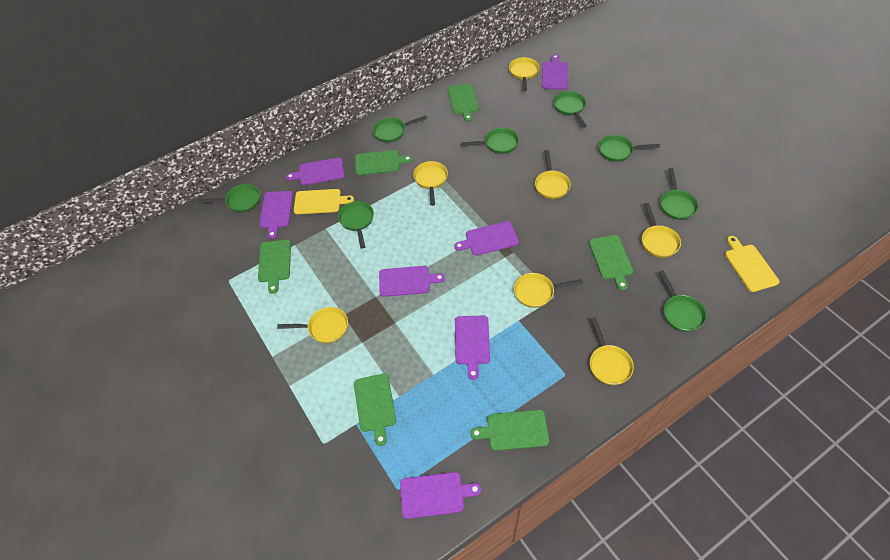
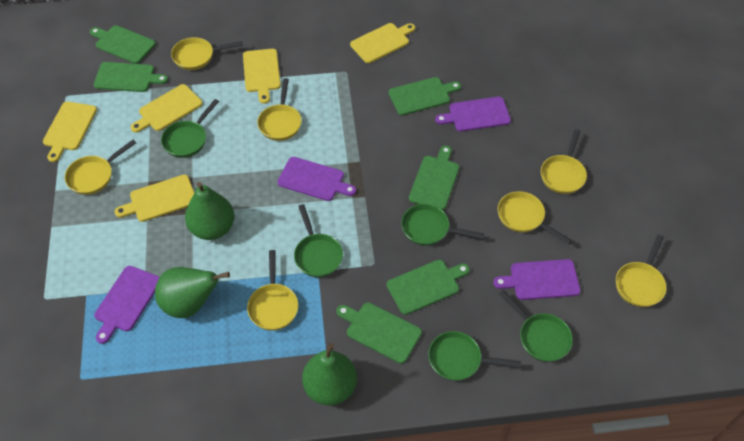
green pan: [198,184,260,212] [338,201,374,249] [373,116,427,142] [461,128,519,154] [553,91,587,128] [599,135,660,162] [659,270,707,332] [660,168,698,220] = 8 -> [161,99,219,158] [294,204,343,278] [401,204,484,246] [428,331,521,381] [499,290,573,362] = 5
green pear: none = 0 -> [155,267,230,318] [185,182,235,240] [302,343,357,405] = 3
purple cutting board: [259,191,293,239] [286,158,345,185] [379,266,445,297] [400,472,481,519] [454,221,519,255] [455,315,490,380] [542,54,568,90] = 7 -> [94,266,160,344] [277,157,356,201] [435,97,511,132] [493,259,581,300] = 4
yellow cutting board: [294,189,354,214] [725,236,780,292] = 2 -> [43,102,97,162] [115,175,194,222] [131,84,203,133] [243,49,281,104] [350,23,415,63] = 5

